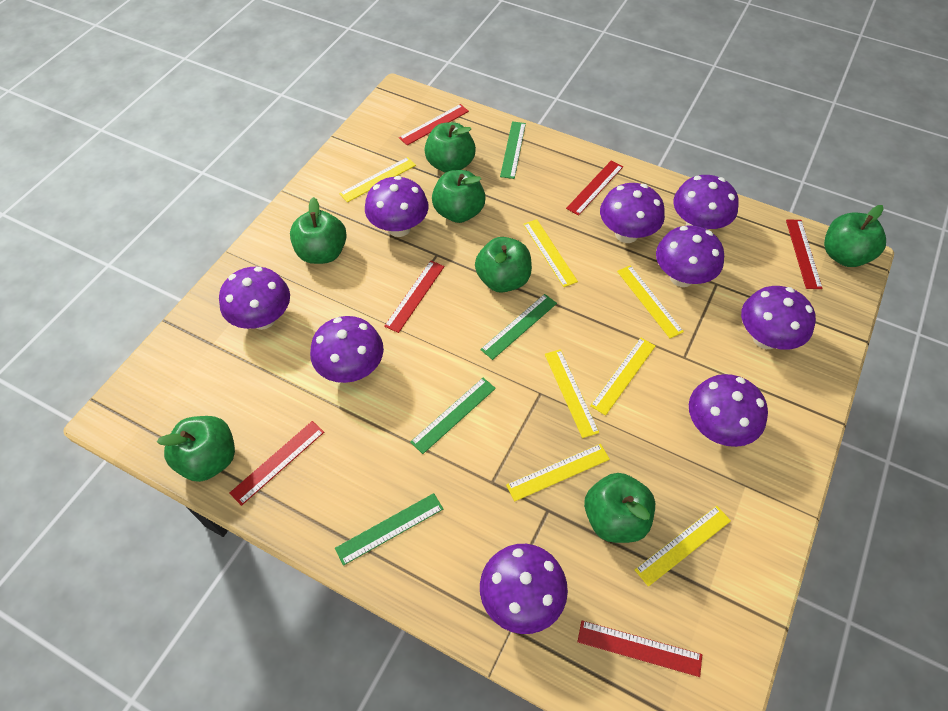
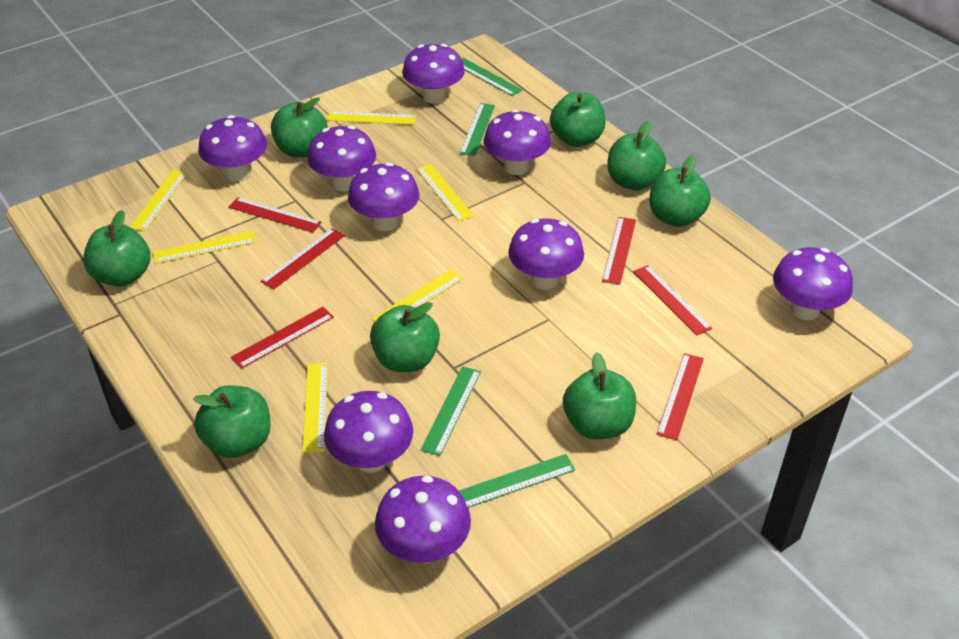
green apple: [157,416,235,482] [290,197,347,264] [424,122,476,173] [432,170,486,223] [475,237,532,293] [584,473,655,543] [824,205,886,267] = 7 -> [83,210,151,287] [193,385,271,458] [271,97,328,157] [370,302,440,372] [550,92,606,147] [563,352,636,439] [607,121,666,191] [649,155,711,227] = 8
yellow ruler: [339,157,416,202] [506,444,610,501] [523,219,578,287] [545,349,599,438] [590,338,656,416] [617,265,684,338] [634,506,731,587] = 7 -> [130,170,188,231] [153,231,257,264] [302,363,328,453] [327,111,416,125] [371,269,464,322] [416,164,474,221] = 6

